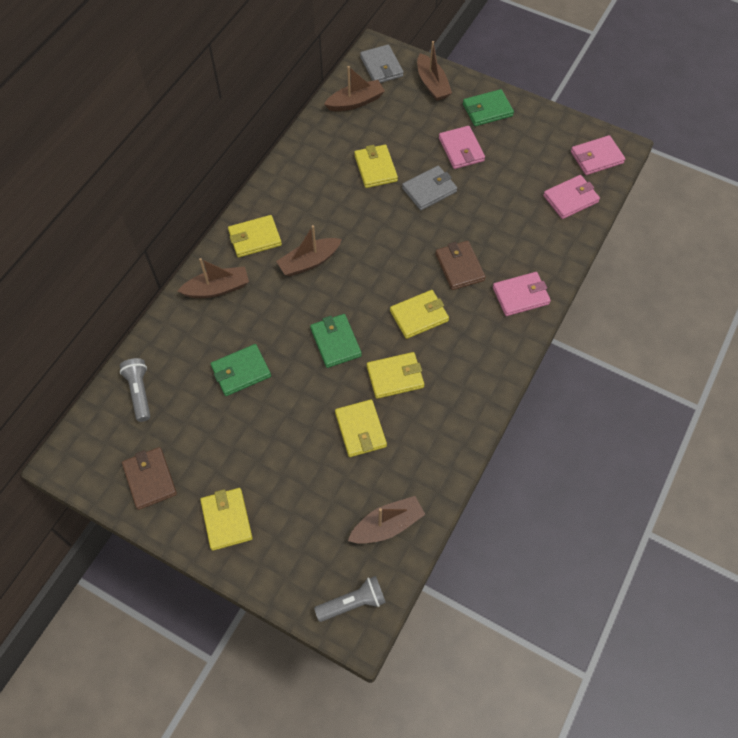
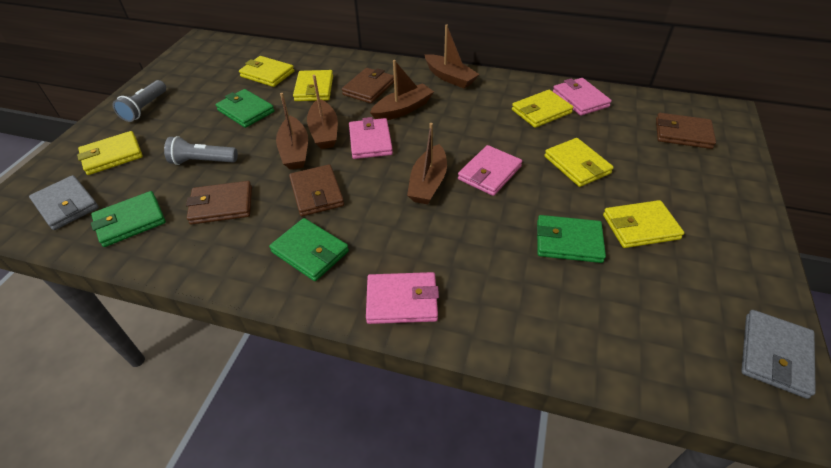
brown wallet: [122,447,177,510] [435,241,486,290] = 2 -> [186,181,252,225] [289,164,344,216] [342,68,394,104] [656,113,716,149] = 4
green wallet: [211,344,271,396] [310,314,362,368] [463,89,514,126] = 3 -> [91,191,166,247] [216,89,274,128] [269,218,349,281] [537,215,606,263] = 4

